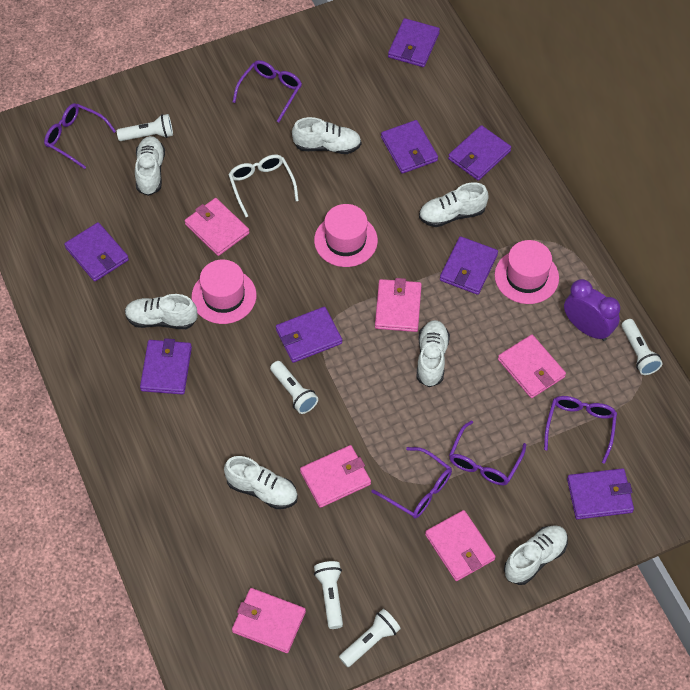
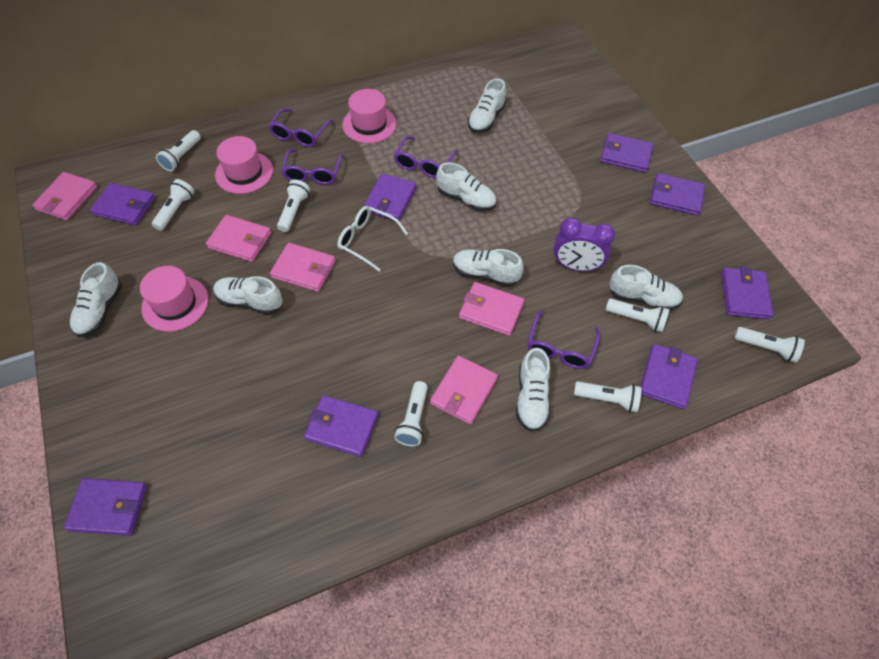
pink wallet: [185,198,249,256] [232,588,306,653] [300,445,371,508] [375,278,422,332] [425,510,496,581] [498,334,566,398] = 6 -> [32,172,97,220] [206,215,271,262] [270,243,336,292] [430,356,498,424] [459,282,524,336] = 5
purple glasses: [44,103,116,169] [233,60,302,122] [371,447,452,519] [449,420,526,485] [544,396,617,464] = 5 -> [269,108,334,147] [281,149,343,185] [394,136,458,178] [527,310,600,369] = 4
white flashlight: [117,114,173,141] [270,361,318,414] [314,561,343,629] [339,609,401,667] [622,319,663,375] = 5 -> [152,179,194,231] [156,130,201,171] [277,179,310,232] [394,381,428,446] [574,381,642,412] [606,298,670,332] [734,327,805,363] = 7

